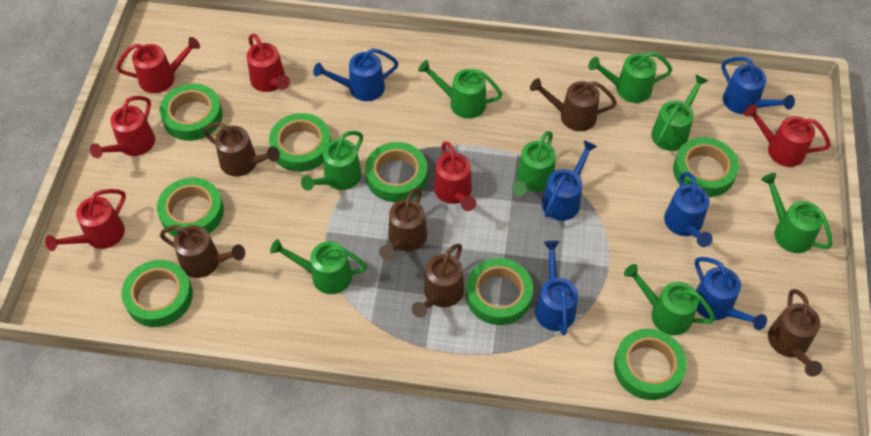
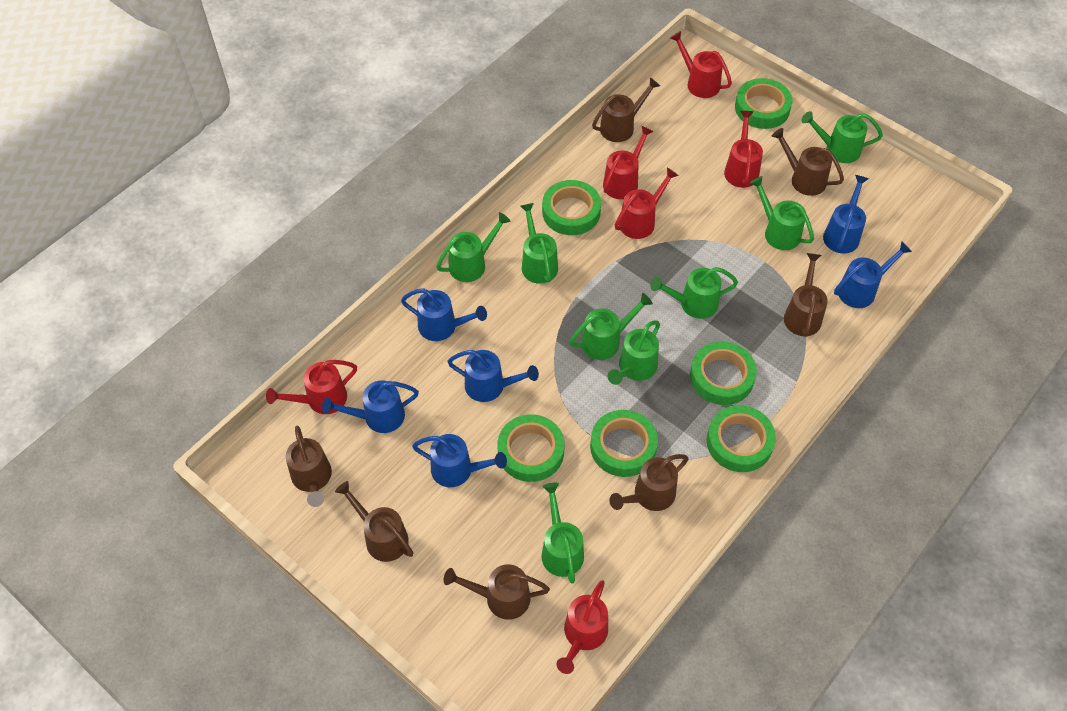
brown watering can: [160,225,245,278] [204,122,280,177] [379,188,427,261] [412,243,464,318] [530,78,617,131] [768,289,822,377] = 6 -> [286,426,332,507] [335,481,414,562] [443,564,550,620] [592,77,660,142] [609,454,689,511] [772,128,844,196] [784,253,828,337] = 7
green tape: [122,260,193,327] [157,178,224,237] [160,84,223,141] [269,113,331,172] [365,142,427,202] [466,258,533,325] [614,329,687,400] [673,137,739,197] = 8 -> [497,414,564,482] [542,180,601,235] [590,410,658,477] [690,341,757,405] [706,405,776,472] [735,78,792,129] = 6

